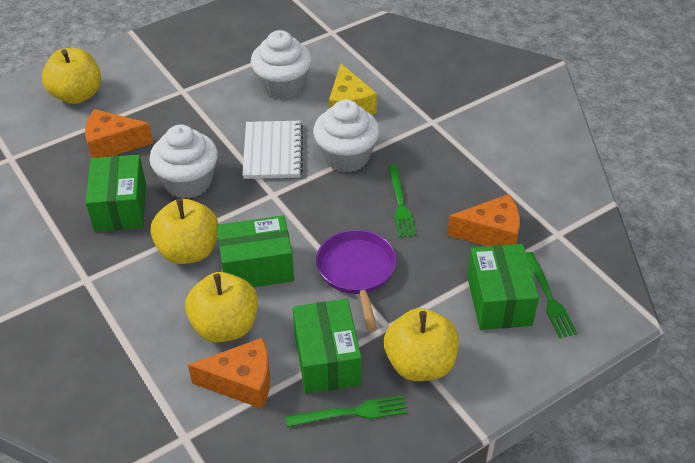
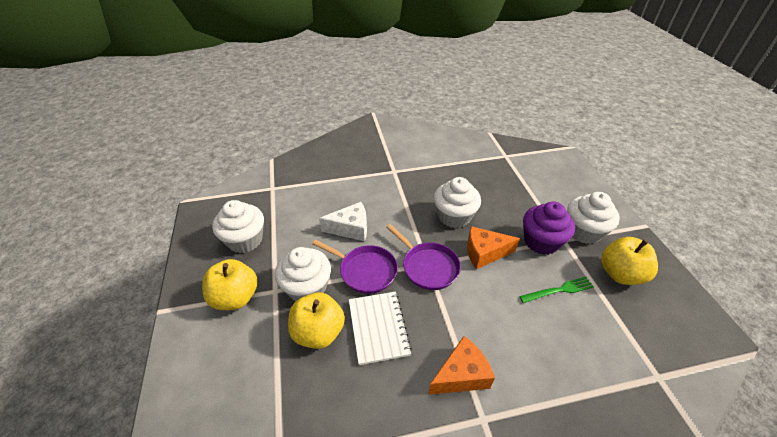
green box: [85,155,146,232] [217,215,294,287] [293,299,362,394] [467,244,539,330] = 4 -> none = 0
green fork: [286,395,407,427] [388,165,416,237] [526,252,578,338] = 3 -> [519,277,594,303] = 1
orange cheese: [85,109,153,158] [188,338,270,409] [448,194,520,246] = 3 -> [428,336,495,395] [467,226,520,269] = 2
purple cupcake: none = 0 -> [523,202,575,255] = 1
purple pan: [316,230,397,332] = 1 -> [312,240,398,294] [386,224,461,290] = 2
white cheese: none = 0 -> [319,202,367,241] = 1
white cupcake: [149,125,218,199] [251,30,312,99] [313,100,379,172] = 3 -> [212,200,264,253] [275,247,331,301] [434,177,481,228] [567,192,620,244] = 4
yellow apple: [42,48,101,104] [151,198,219,264] [185,272,258,342] [384,308,459,381] = 4 -> [202,259,258,310] [288,292,345,349] [601,237,658,285] = 3
yellow cheese: [329,64,377,115] = 1 -> none = 0

